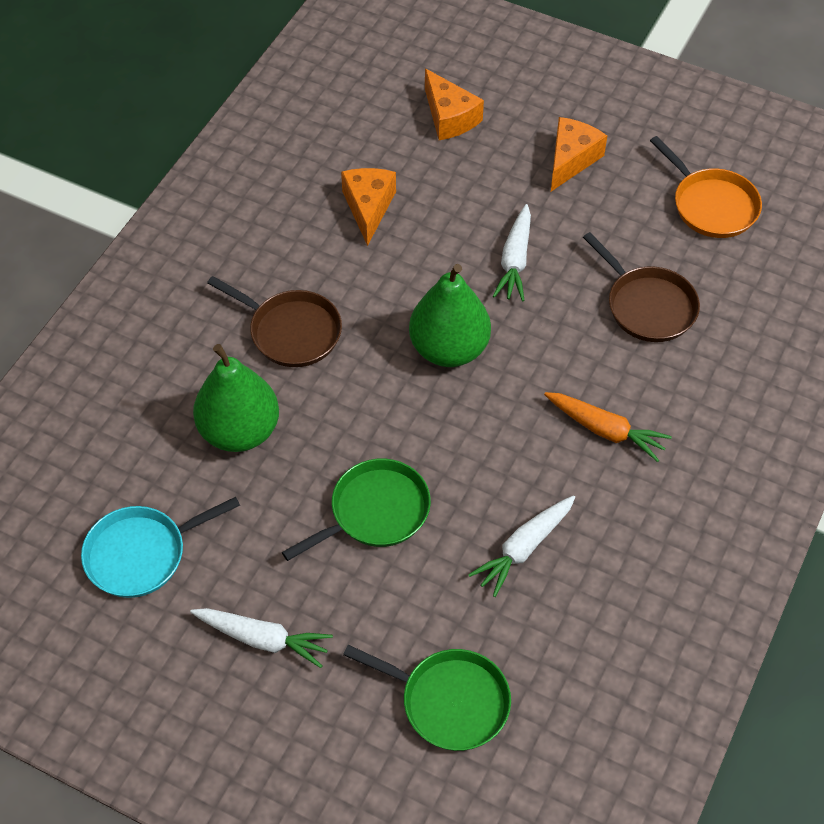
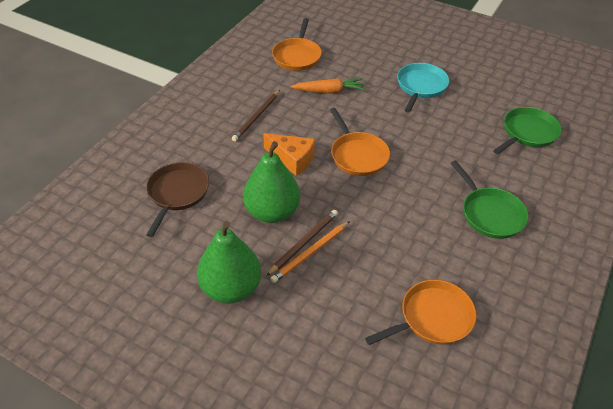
brown pan: [207,276,342,367] [583,232,700,342] = 2 -> [146,162,209,237] = 1
brown pencil: none = 0 -> [232,90,280,141] [267,210,338,276] = 2
orange cheese: [341,168,396,246] [425,69,484,140] [551,117,607,191] = 3 -> [263,133,315,176] = 1
orange pan: [650,136,762,238] = 1 -> [272,18,322,71] [330,108,390,176] [365,280,476,345] = 3
orange pencil: none = 0 -> [270,221,350,283] = 1
white carrot: [190,608,333,668] [468,495,575,597] [493,204,531,302] = 3 -> none = 0

